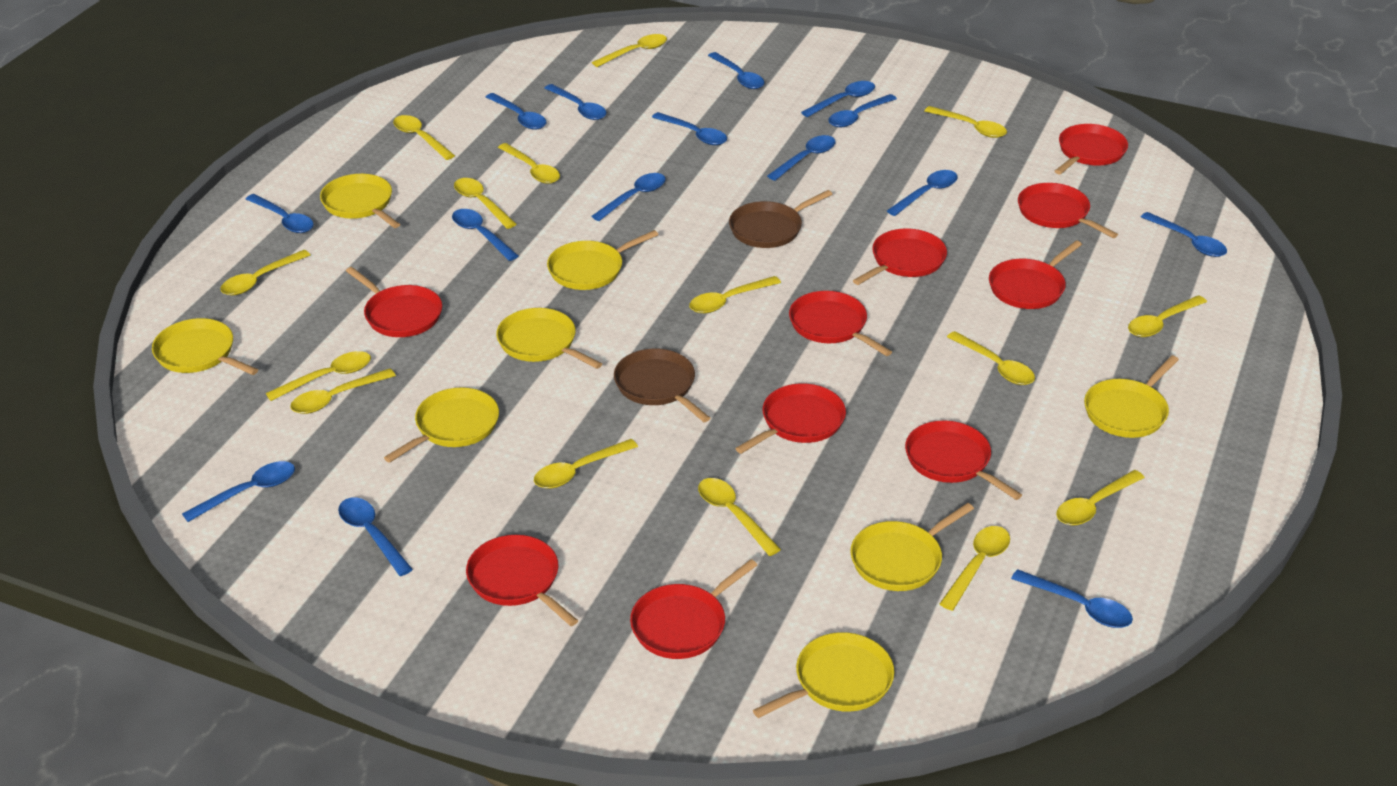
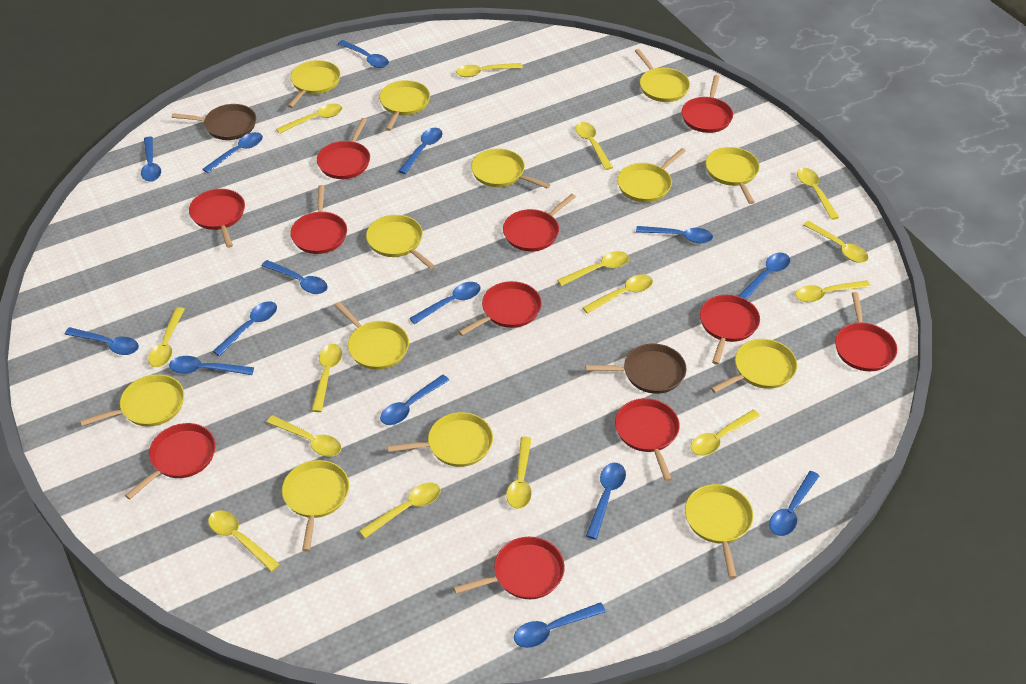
red pan: [346,267,442,337] [466,535,578,626] [630,559,757,659] [735,383,846,454] [789,291,892,356] [853,229,947,285] [905,421,1022,500] [989,240,1082,309] [1018,183,1118,238] [1055,124,1128,175] = 10 -> [125,423,216,500] [189,189,245,248] [290,185,347,254] [317,118,370,179] [453,537,565,599] [458,281,542,336] [503,194,576,251] [615,398,680,481] [681,75,733,133] [700,295,760,365] [835,292,897,371] = 11
yellow pan: [152,318,258,375] [320,174,400,228] [384,387,499,463] [496,308,602,369] [547,230,658,290] [753,632,894,718] [850,503,974,591] [1084,355,1179,438] = 8 -> [80,374,184,427] [282,460,349,552] [288,60,341,108] [335,302,409,370] [366,215,435,269] [379,80,430,131] [387,412,493,467] [471,148,550,189] [617,148,686,202] [635,49,690,102] [685,484,753,579] [706,147,760,204] [711,339,797,393] = 13

